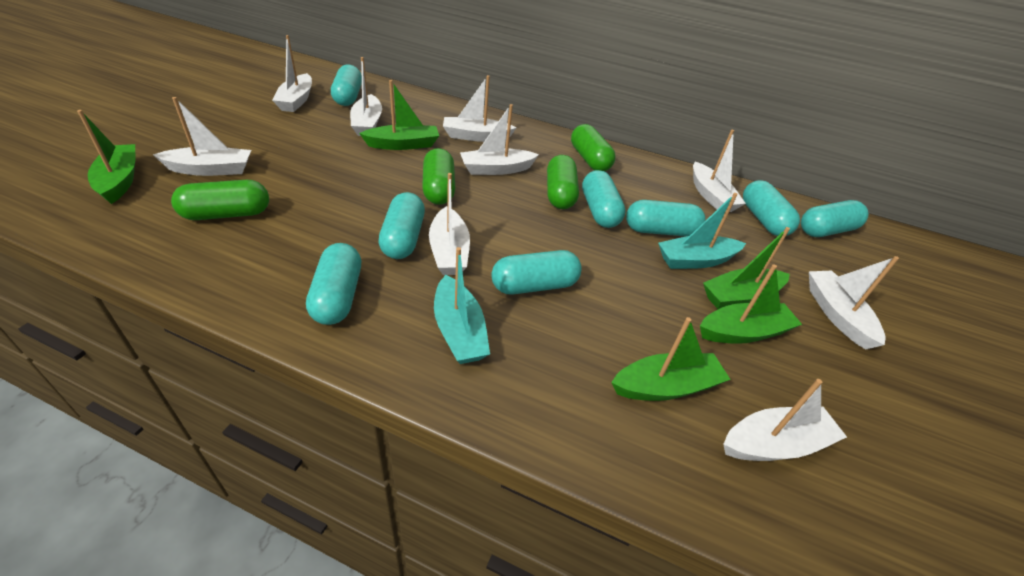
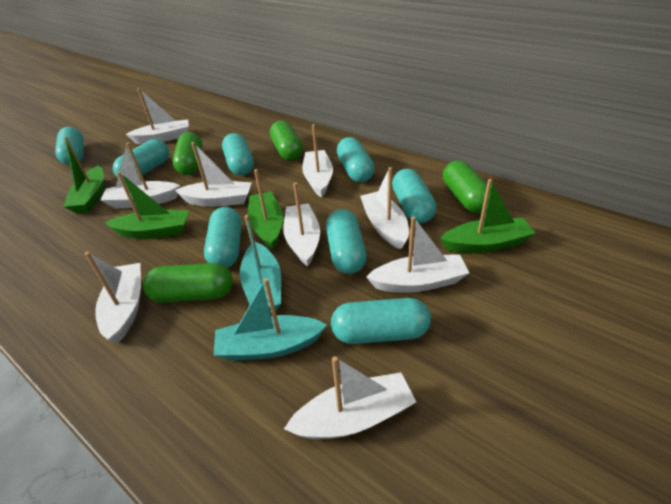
green boat: [77,110,136,204] [359,80,439,150] [611,317,731,401] [700,264,802,344] [703,227,790,309] = 5 -> [63,137,104,213] [105,172,189,239] [248,169,283,250] [440,179,535,253] = 4

